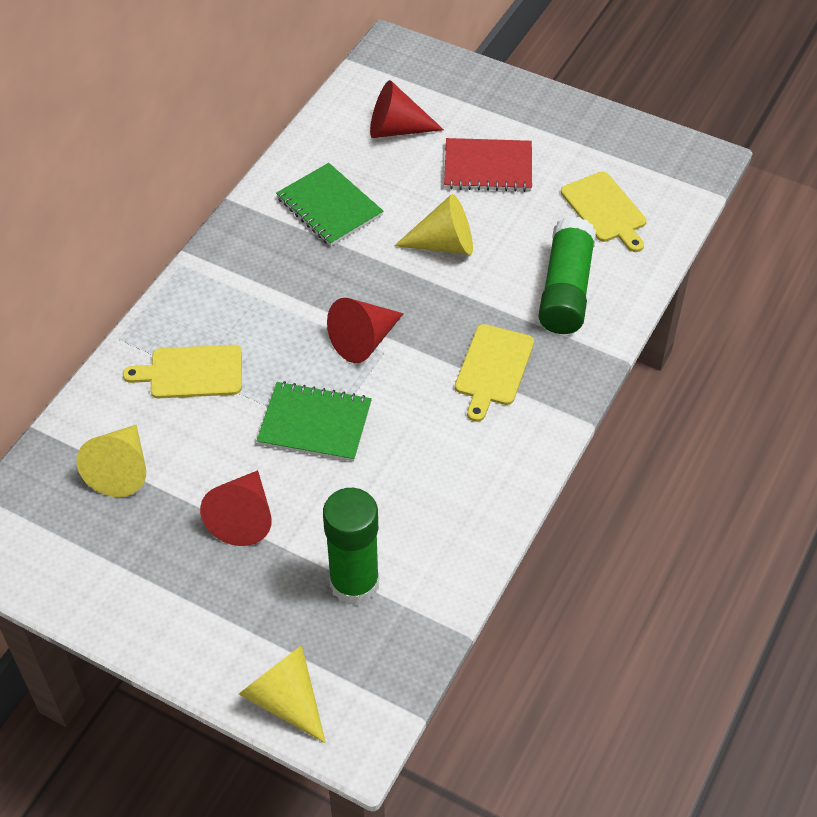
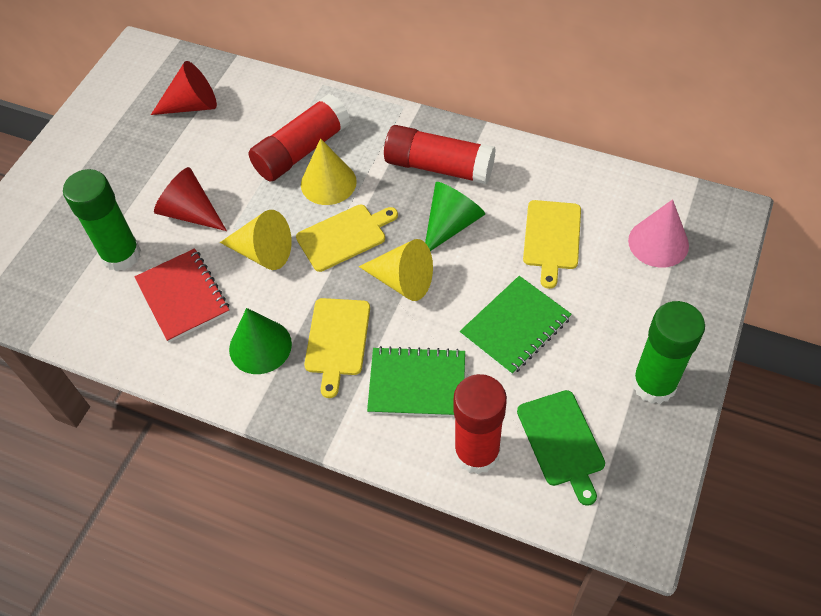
green cone: none = 0 -> [229,308,292,374] [425,182,485,251] = 2
green cutting board: none = 0 -> [517,390,605,506] = 1
pink cone: none = 0 -> [628,199,689,268] = 1
red cone: [200,470,272,546] [327,298,404,363] [370,80,444,138] = 3 -> [151,61,217,115] [154,167,227,231] = 2
red glue stick: none = 0 -> [248,94,350,182] [384,125,496,184] [454,374,507,475] = 3

